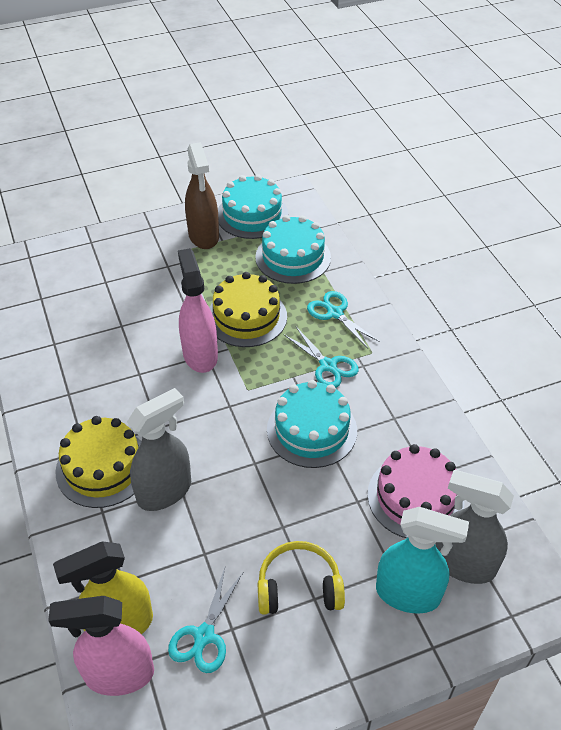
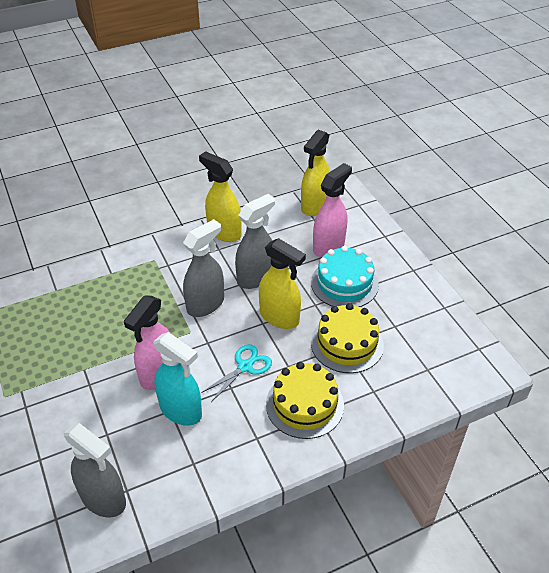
brown spray bottle: [185,142,219,249] = 1 -> none = 0
grey spray bottle: [127,388,191,511] [435,470,514,584] = 2 -> [64,423,126,518] [183,219,224,317] [235,194,275,289] = 3
pink cake: [368,444,464,538] = 1 -> none = 0
turquoise cake: [218,174,288,239] [255,215,331,284] [267,380,357,468] = 3 -> [311,246,379,307] = 1
turquoise scissors: [168,568,243,673] [284,327,359,388] [307,291,380,348] = 3 -> [201,344,272,402] = 1
yellow headphones: [257,541,345,615] = 1 -> none = 0
yellow spray bottle: [53,541,153,634] = 1 -> [199,151,242,242] [259,238,306,329] [301,130,330,216] = 3

